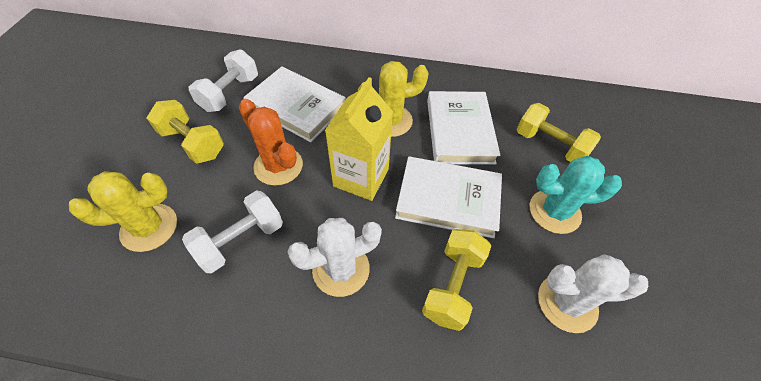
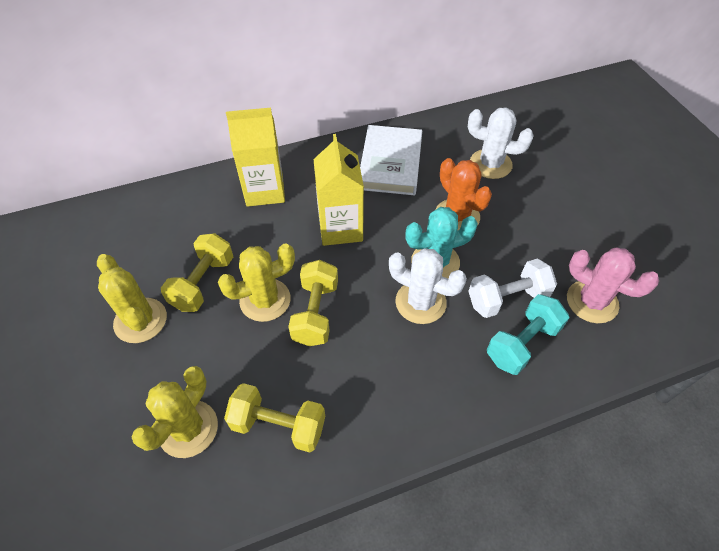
pink cactus: none = 0 -> [567,247,659,323] = 1
turquoise dumbbell: none = 0 -> [487,294,570,375] = 1
white book: [243,66,346,143] [395,156,502,238] [427,91,500,165] = 3 -> [360,125,422,195] = 1
white dumbbell: [182,191,283,273] [189,49,258,112] = 2 -> [468,259,557,318] = 1
yellow cactus: [69,171,177,252] [358,61,429,137] = 2 -> [97,254,167,343] [132,366,218,458] [218,244,295,322] = 3
yellow carton: [325,77,393,201] = 1 -> [226,108,285,207] [313,134,364,246] = 2

